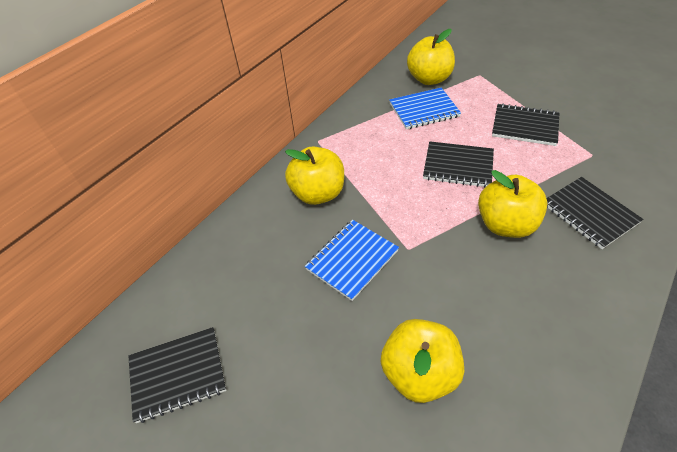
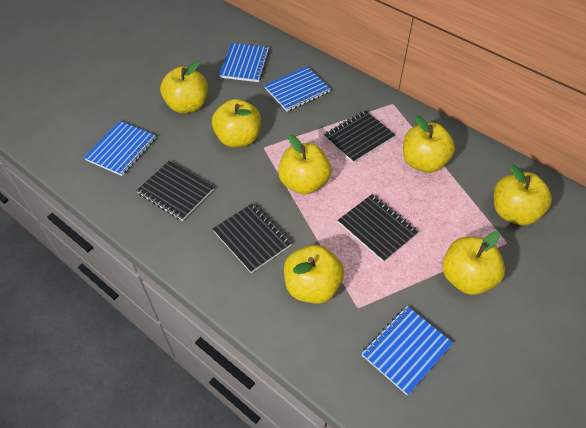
blue notebook: [305,220,399,301] [389,87,461,129] = 2 -> [84,121,156,176] [219,43,270,82] [264,66,331,112] [361,306,453,396] = 4
yellow apple: [285,146,344,205] [381,319,464,403] [407,29,455,85] [478,170,548,238] = 4 -> [160,61,208,113] [212,99,261,148] [278,135,331,194] [284,245,344,304] [403,115,455,173] [442,231,505,295] [494,165,552,225] = 7

